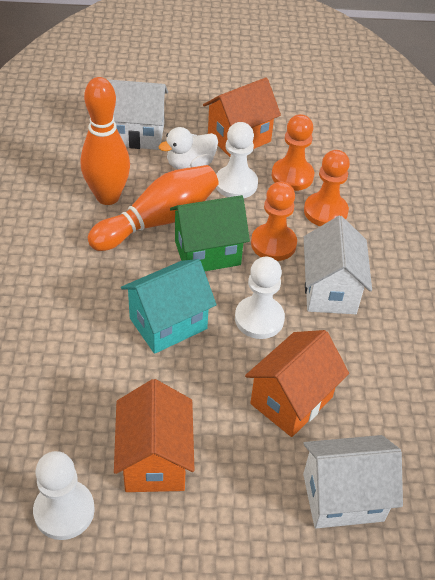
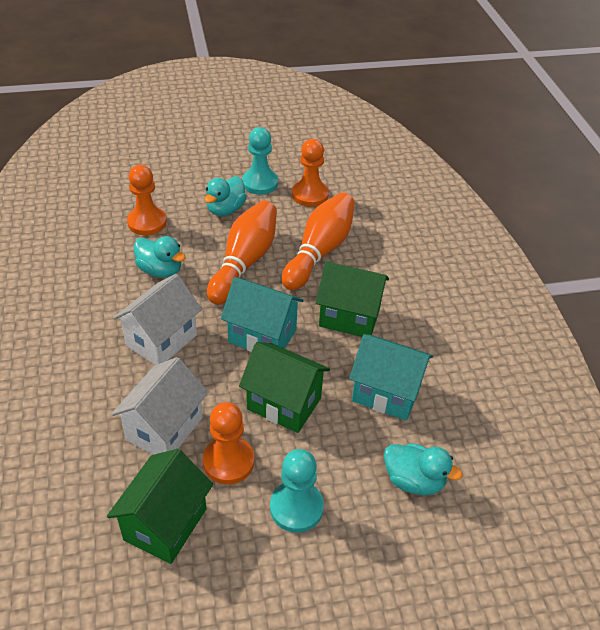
green house: [170,195,250,271] = 1 -> [107,449,213,564] [239,342,330,433] [316,261,389,337] = 3
orange house: [114,379,194,492] [203,77,281,157] [245,330,349,437] = 3 -> none = 0
turquoise duck: none = 0 -> [134,236,186,278] [204,176,247,216] [384,443,463,495] = 3
turquoise house: [121,259,216,354] = 1 -> [221,277,304,352] [349,334,433,420] = 2
turquoise pawn: none = 0 -> [242,127,278,195] [270,449,324,533] = 2
white duck: [159,127,218,169] = 1 -> none = 0
white house: [107,79,168,150] [303,435,403,528] [304,216,372,314] = 3 -> [111,357,208,455] [113,274,202,365] = 2
white pawn: [33,451,95,540] [216,122,258,198] [235,257,285,339] = 3 -> none = 0

